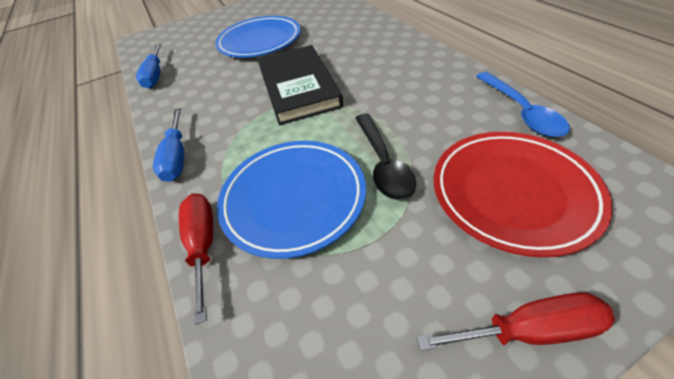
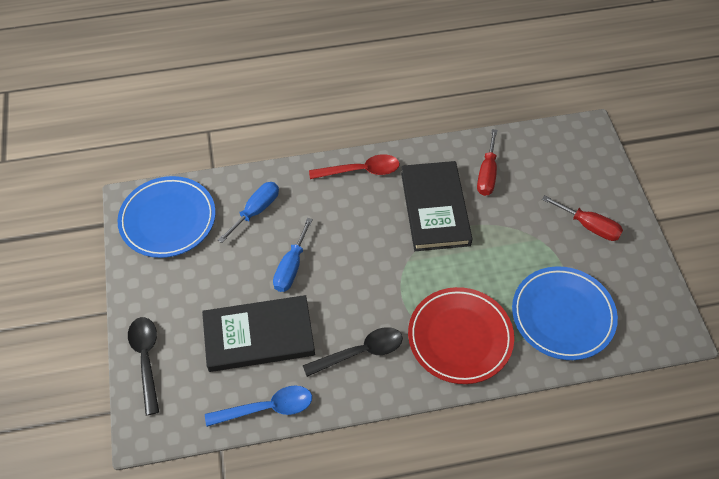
black book: [257,45,343,125] = 1 -> [202,295,315,372] [401,161,473,251] = 2
black spoon: [355,114,416,200] = 1 -> [128,317,159,415] [303,327,403,377] = 2
red spoon: none = 0 -> [309,154,400,179] = 1

